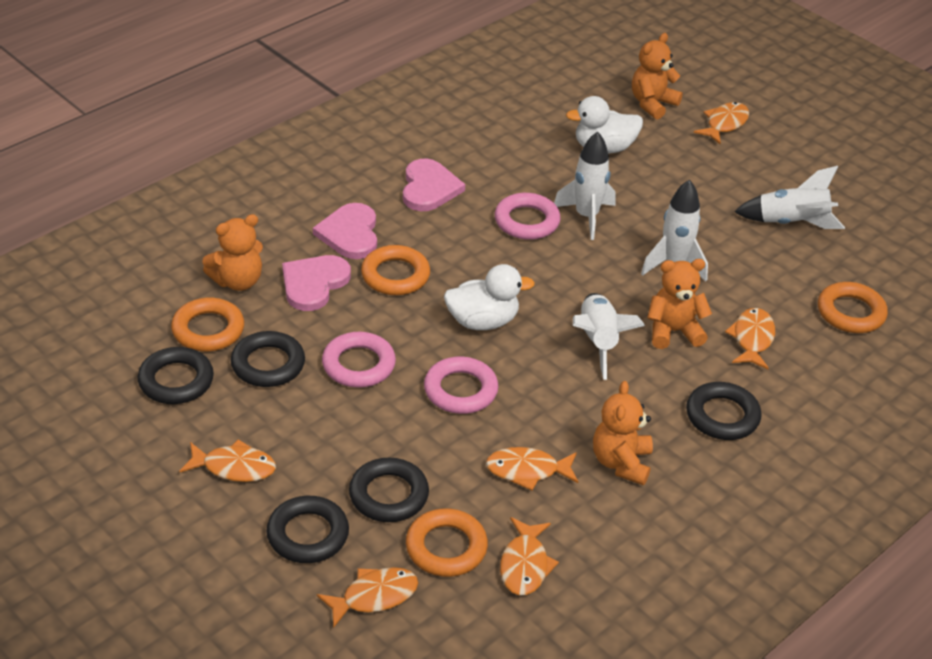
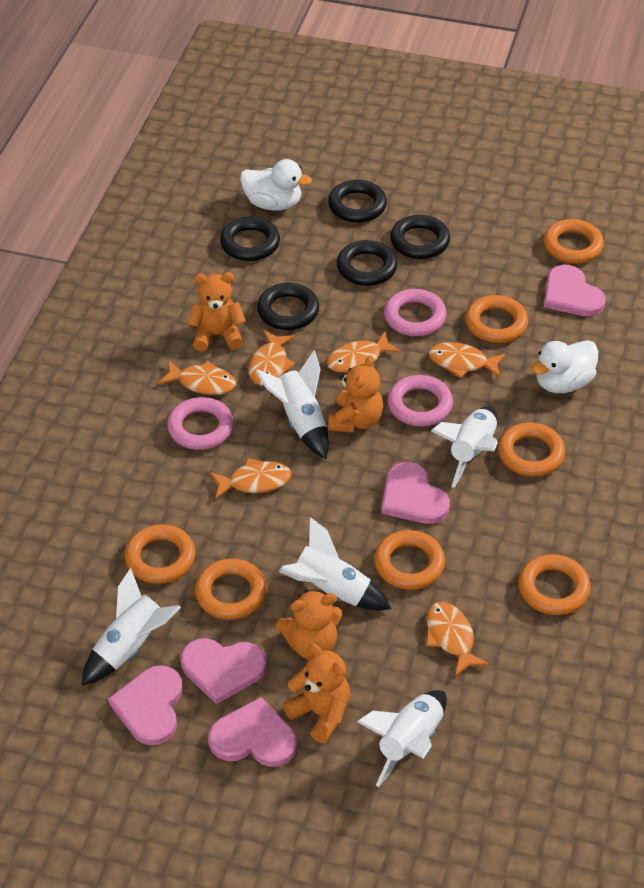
orange ring: [171,298,244,352] [361,245,430,295] [406,508,488,577] [818,282,888,333] = 4 -> [125,524,196,584] [195,558,267,620] [374,530,445,590] [465,295,528,343] [498,422,565,477] [518,554,591,615] [544,219,604,264] = 7
pink heart: [282,255,351,311] [313,203,377,259] [403,159,465,211] = 3 -> [108,665,183,745] [181,638,266,705] [208,697,297,767] [381,462,450,524] [544,265,606,316] = 5
white rocket: [554,131,616,240] [573,293,645,380] [641,179,708,281] [734,166,845,229] = 4 -> [82,568,181,685] [256,351,329,459] [279,517,391,610] [357,690,447,787] [431,407,498,488] = 5

